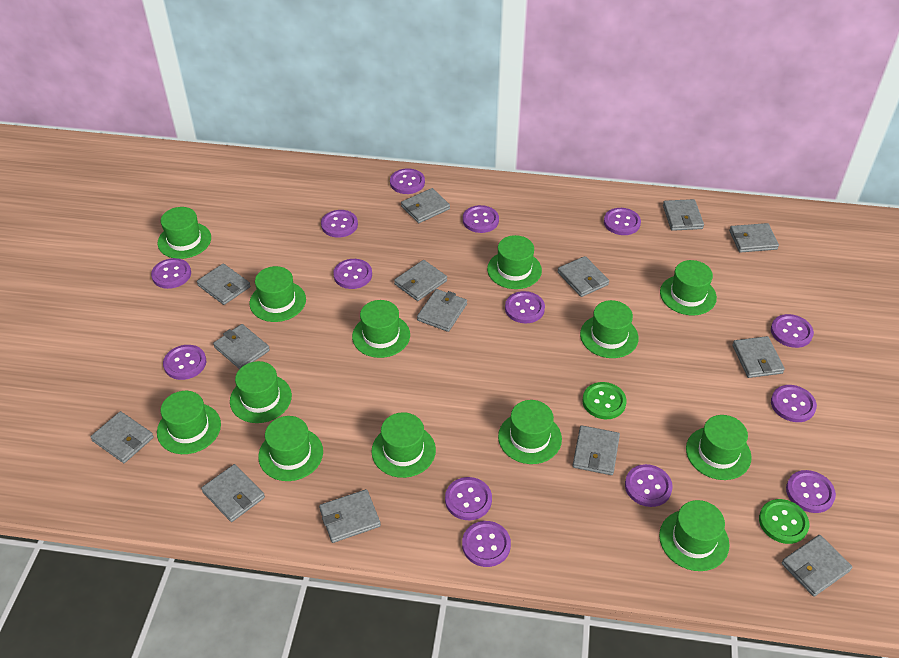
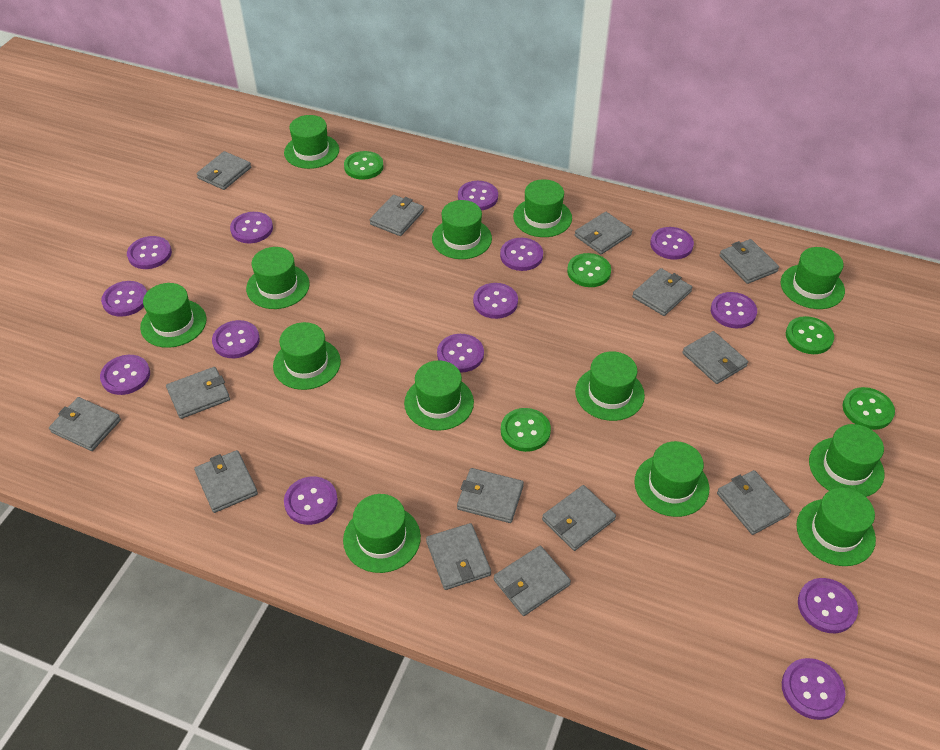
green button: [582,382,627,419] [759,499,809,544] = 2 -> [344,151,384,180] [501,408,551,452] [567,253,611,287] [786,316,834,354] [843,387,895,430] = 5

